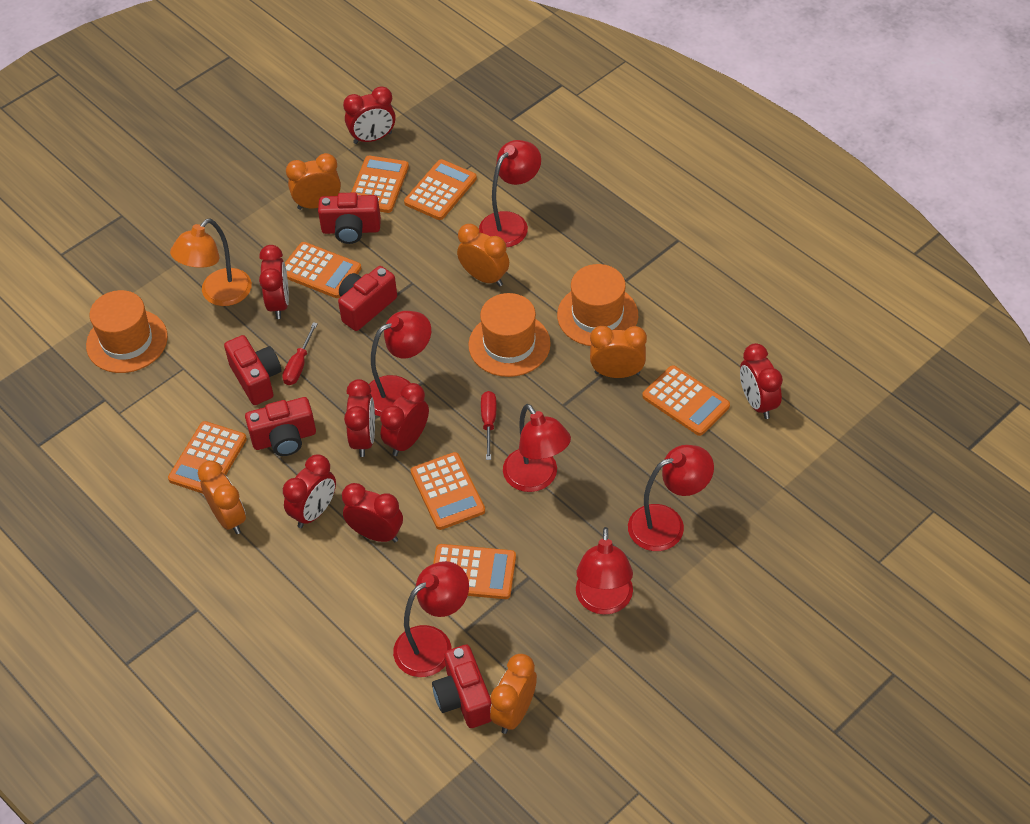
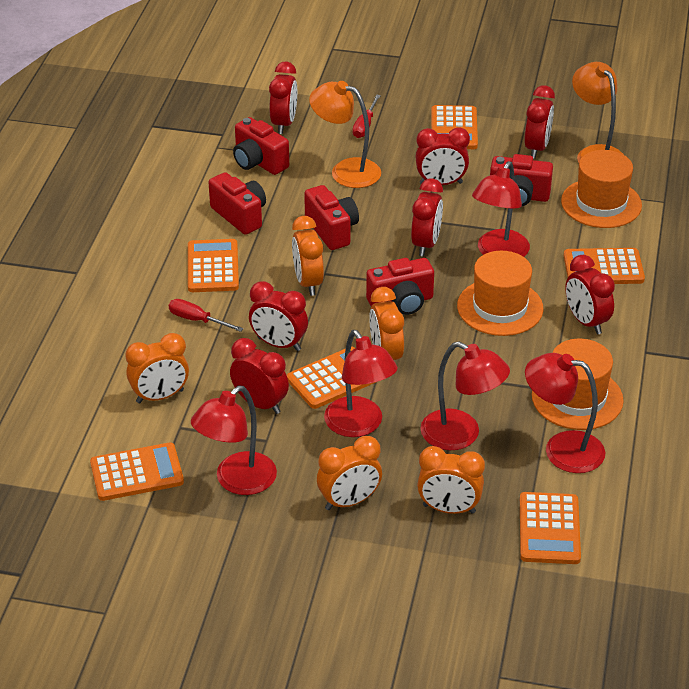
orange calculator: [168,421,247,494] [285,242,361,298] [351,156,409,213] [404,159,477,220] [411,452,485,530] [433,544,516,599] [642,365,730,436] = 7 -> [90,442,184,501] [188,239,239,292] [287,346,376,409] [431,105,478,149] [520,492,581,564] [563,248,645,284] = 6
orange lamp: [170,218,252,306] = 1 -> [309,81,381,188] [572,62,624,163] = 2
red lamp: [369,311,431,416] [393,561,469,677] [479,140,541,247] [503,404,571,492] [576,527,633,615] [628,445,714,551] = 6 -> [191,386,277,495] [324,330,398,437] [420,342,510,450] [472,161,530,257] [525,353,605,473] = 5

